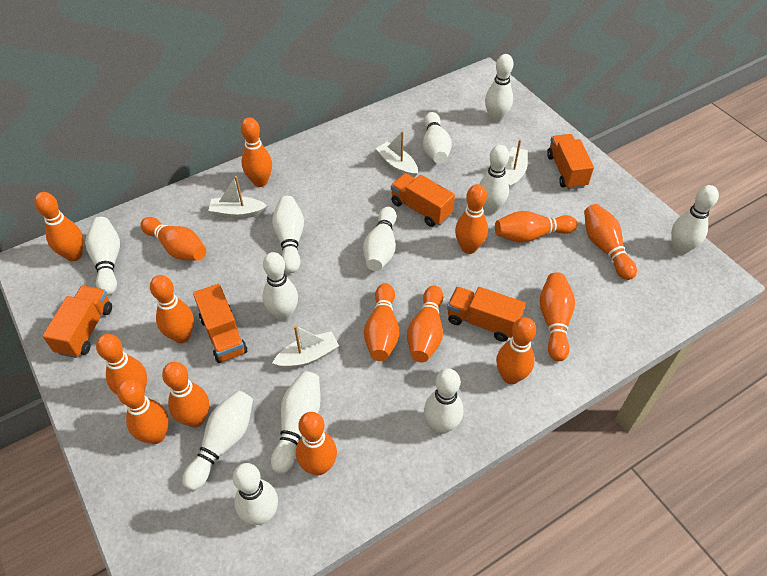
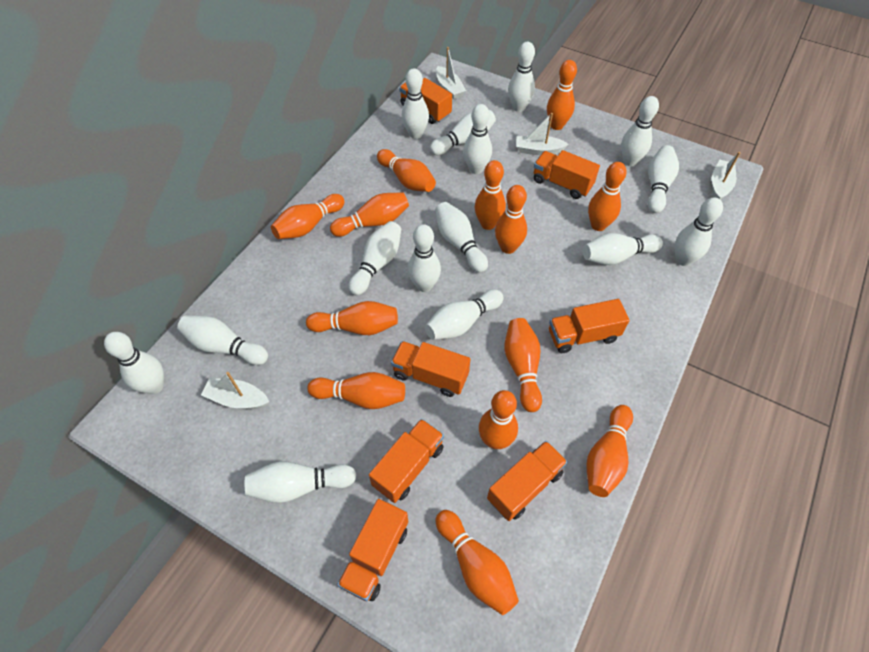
orange bowling pin: [34,192,83,261] [96,334,147,395] [117,379,169,444] [140,217,206,261] [150,275,194,343] [162,362,209,427] [241,117,272,187] [296,412,337,475] [364,283,399,361] [407,286,443,362] [455,184,488,254] [495,211,577,243] [496,317,536,384] [539,272,575,361] [584,204,637,280] = 15 -> [271,194,344,239] [306,301,398,335] [307,372,405,409] [330,192,409,237] [377,149,436,192] [436,510,519,615] [475,160,506,230] [479,390,518,449] [495,185,527,254] [504,318,542,412] [547,60,577,130] [586,405,633,497] [588,162,627,231] = 13
orange truck: [42,286,112,358] [193,284,247,363] [391,173,455,227] [447,287,526,342] [547,134,594,189] = 5 -> [337,499,408,601] [369,419,444,503] [391,341,470,397] [399,78,452,124] [487,441,568,521] [534,150,600,199] [549,299,630,353] = 7
white bowling pin: [85,217,120,296] [182,390,253,491] [233,463,278,525] [263,252,298,321] [271,371,321,474] [272,196,304,273] [363,207,397,271] [423,112,452,164] [424,368,463,434] [479,145,509,214] [485,54,513,123] [671,185,719,255] = 12 -> [104,332,164,394] [177,315,268,365] [245,461,356,503] [348,221,401,296] [401,68,429,139] [408,224,441,292] [425,289,504,340] [430,110,496,155] [435,202,488,273] [463,104,492,174] [508,42,535,112] [583,233,663,265] [621,96,659,166] [648,145,679,213] [675,197,723,266] = 15

